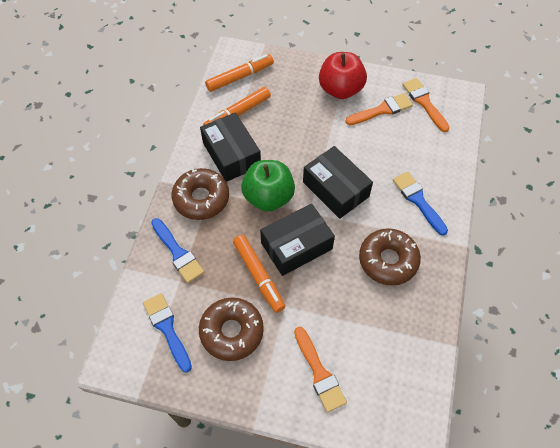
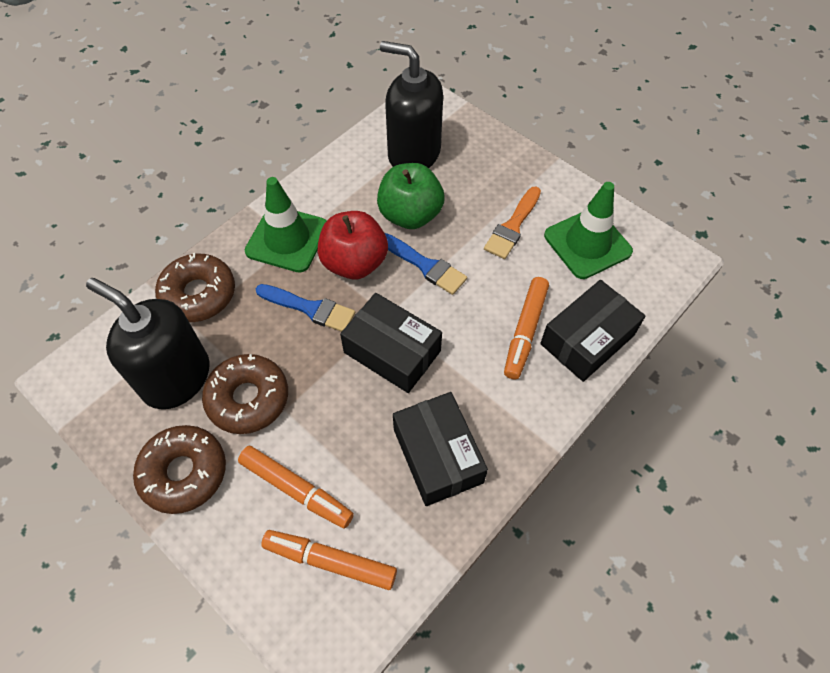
black soap dispenser: none = 0 -> [86,278,210,409] [380,41,443,168] = 2
blue brush: [143,293,192,373] [151,218,204,283] [393,172,448,236] = 3 -> [256,284,355,332] [385,233,467,295] = 2
green traffic cone: none = 0 -> [245,177,327,273] [544,182,633,279] = 2
orange brush: [294,327,347,412] [345,93,413,125] [402,78,450,132] = 3 -> [484,186,541,259] = 1

